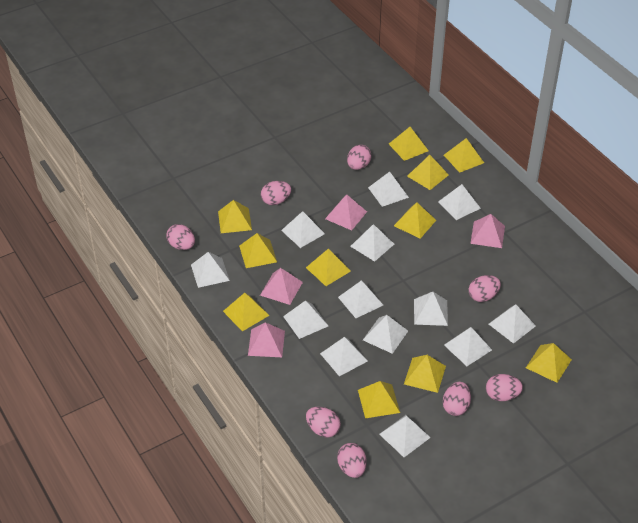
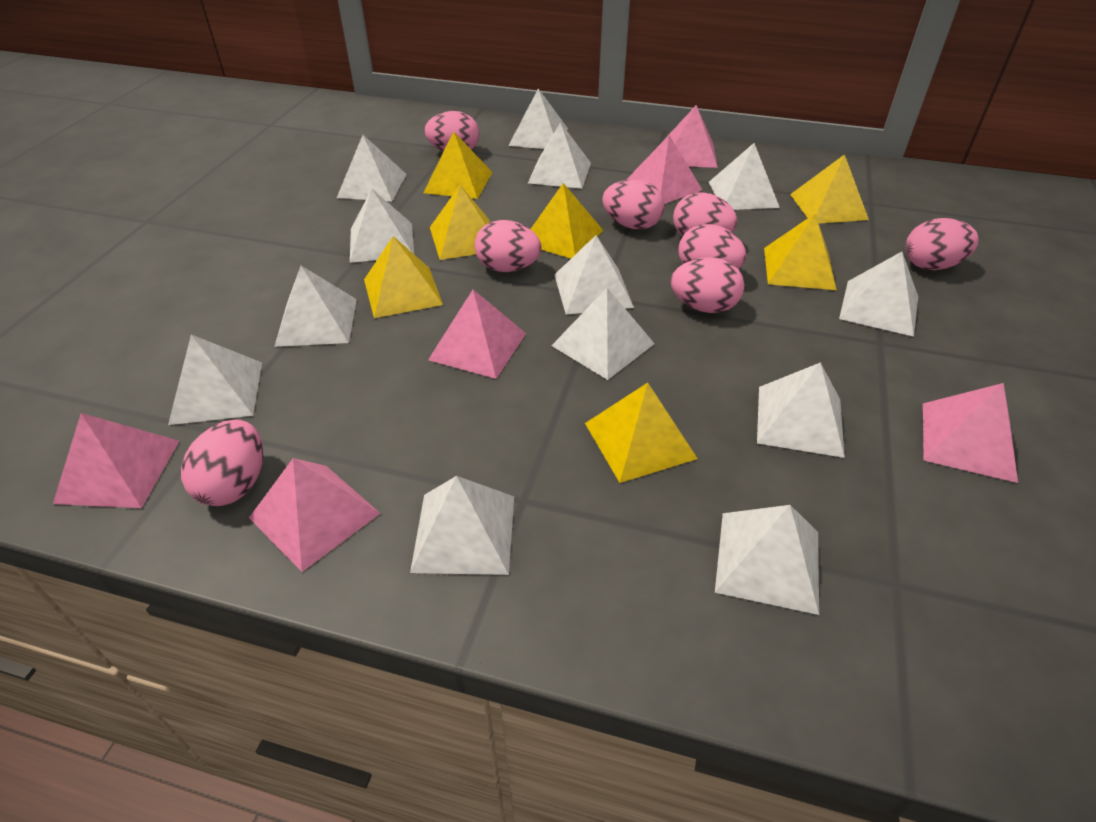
pink pyramid: [248,322,285,357] [260,268,303,305] [325,194,367,230] [470,214,505,248] = 4 -> [53,413,179,508] [249,458,381,572] [428,290,526,379] [626,135,702,204] [662,105,718,168] [923,383,1018,483] = 6
yellow pyramid: [218,200,252,233] [223,293,270,331] [239,233,277,268] [306,248,351,286] [358,381,400,418] [389,127,428,161] [394,202,436,238] [404,355,446,393] [407,155,449,190] [444,138,484,173] [526,343,572,383] = 11 -> [364,236,443,318] [423,132,493,199] [430,185,490,260] [530,183,603,259] [585,383,698,483] [764,214,837,290] [790,154,869,224] = 7

